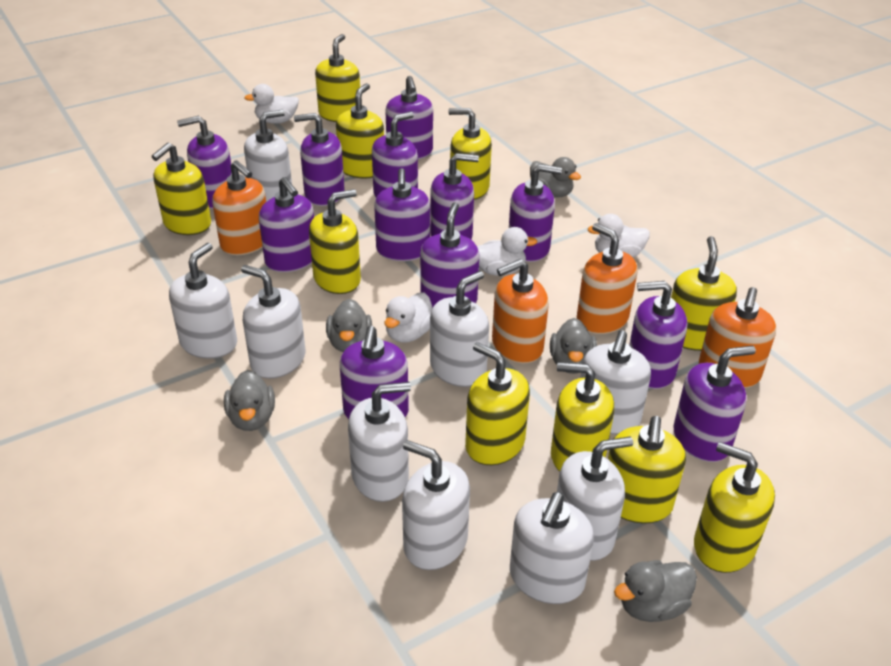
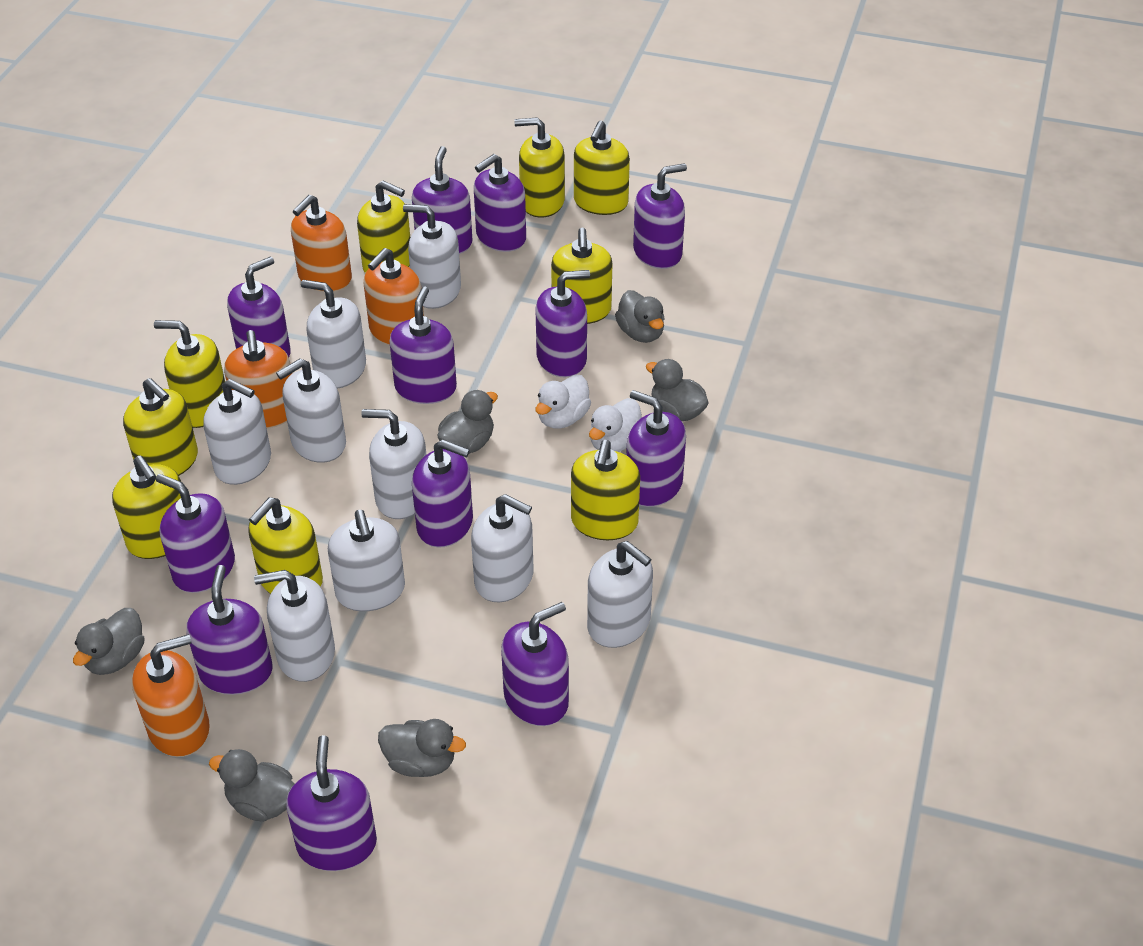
grey duck: [224,370,275,431] [326,299,372,352] [530,157,581,198] [550,318,597,374] [614,560,697,622] = 5 -> [73,608,145,675] [209,749,294,822] [378,719,466,777] [438,390,498,454] [615,290,665,343] [646,359,709,421] = 6
white duck: [244,84,299,124] [384,292,432,343] [477,227,537,276] [588,214,650,257] = 4 -> [535,375,591,429] [589,398,642,452] = 2
yellow soap dispenser: [151,143,211,235] [309,189,361,294] [315,34,360,122] [336,83,384,178] [448,108,492,200] [465,342,530,465] [551,362,614,472] [608,416,686,523] [671,236,737,351] [694,442,775,573] = 10 -> [112,455,181,559] [123,378,198,476] [154,320,225,428] [248,497,323,594] [357,181,410,273] [514,117,565,218] [551,228,612,324] [571,440,640,540] [574,121,630,215] = 9

